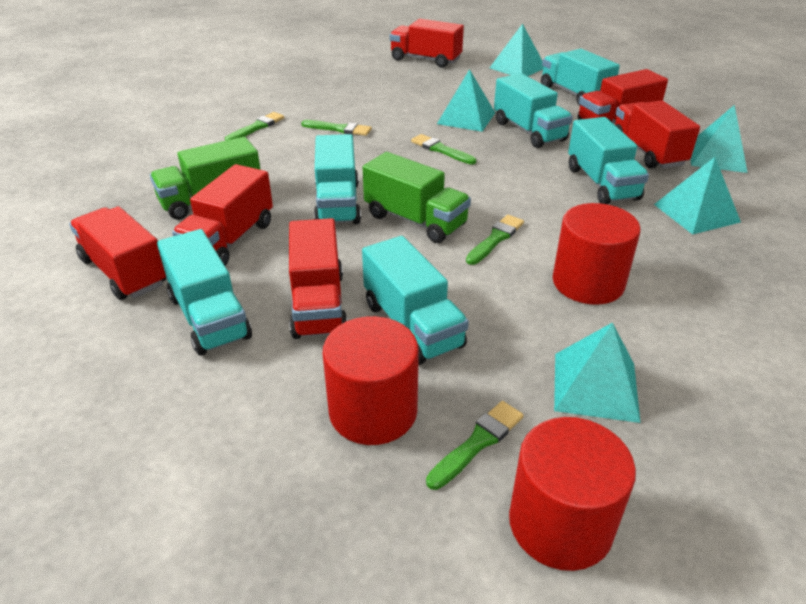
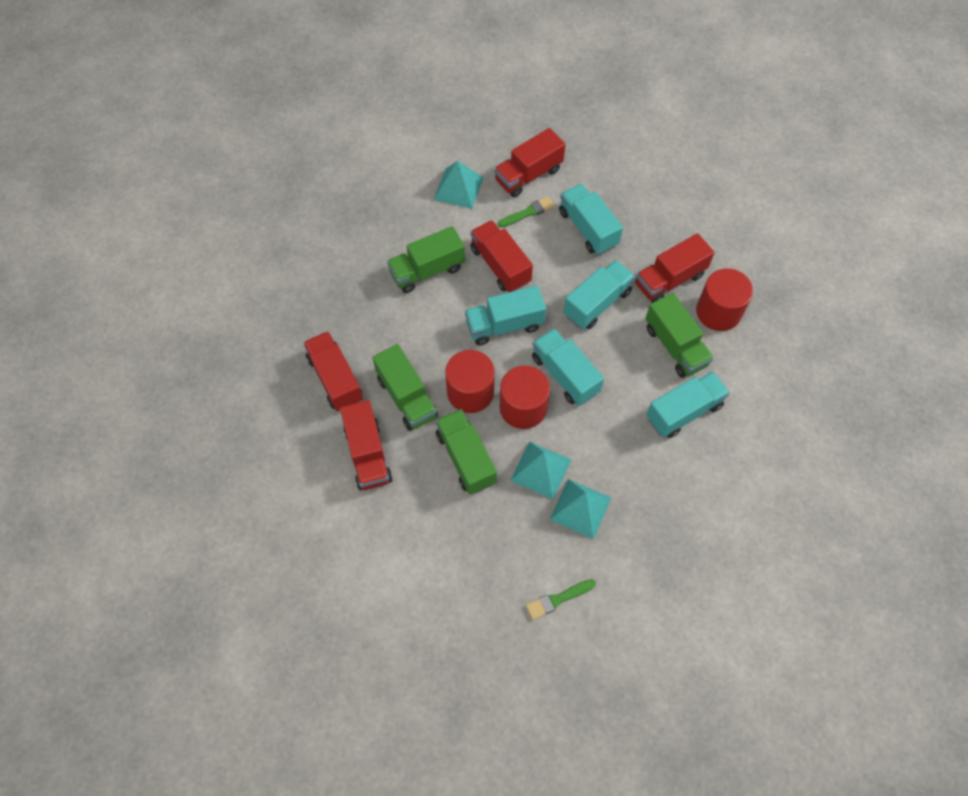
green brush: [225,112,285,141] [301,120,372,136] [411,134,476,164] [426,401,524,490] [466,215,524,265] = 5 -> [498,196,555,228] [526,579,596,620] = 2
green truck: [150,137,261,220] [363,152,471,243] = 2 -> [372,344,438,431] [387,226,465,293] [436,409,497,495] [645,293,714,378] = 4
red truck: [69,206,167,300] [172,164,273,266] [289,218,348,339] [390,19,464,68] [578,69,668,124] [615,101,700,169] = 6 -> [303,331,363,411] [340,400,393,490] [470,220,533,292] [494,128,566,197] [635,233,715,303] = 5
turquoise pyramid: [437,69,495,132] [490,24,543,76] [554,322,641,423] [654,157,741,235] [691,105,748,173] = 5 -> [434,161,484,209] [510,441,571,499] [550,479,611,539] = 3
turquoise truck: [157,229,252,356] [314,134,361,224] [362,236,469,365] [494,73,573,148] [541,49,620,105] [568,117,649,204] = 6 -> [465,286,546,345] [532,328,604,406] [559,184,623,255] [563,260,635,329] [646,371,730,438] = 5

